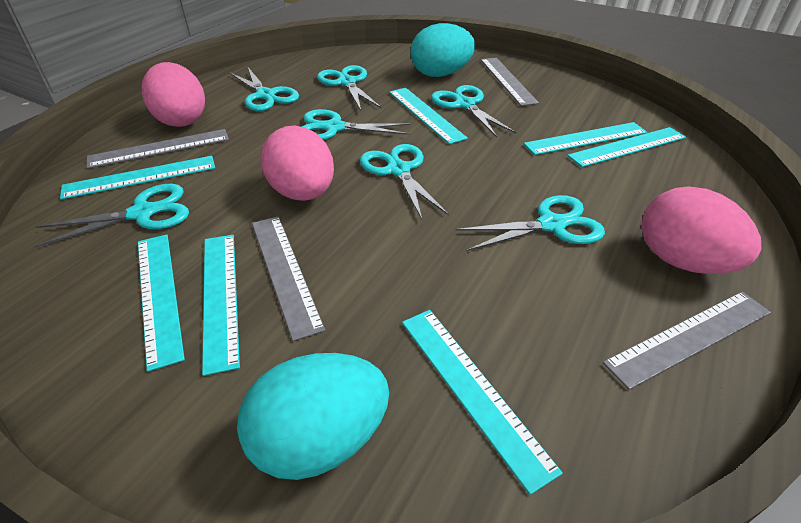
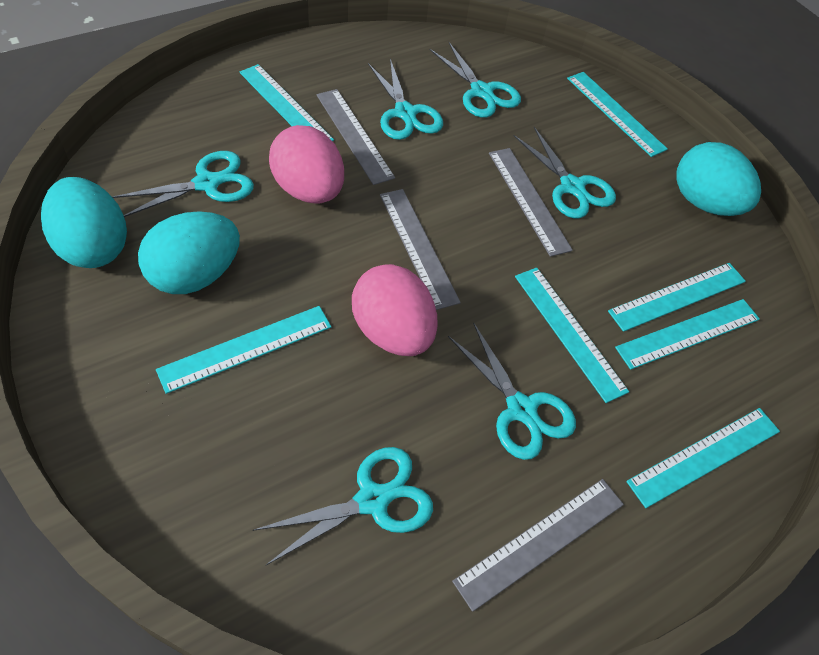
pink egg: [142,62,205,127] [260,125,334,201] [641,186,761,274] = 3 -> [269,125,344,203] [352,264,437,356] = 2
turquoise egg: [237,353,389,480] [410,23,475,77] = 2 -> [41,177,127,268] [138,211,240,294] [677,142,761,216] = 3
turquoise scissors: [34,184,189,247] [229,68,299,111] [301,109,411,140] [317,65,382,110] [360,144,449,219] [431,85,516,137] [455,195,605,251] = 7 -> [113,151,254,217] [253,447,433,565] [368,59,443,140] [430,42,521,118] [448,322,576,460] [514,127,616,218] = 6

